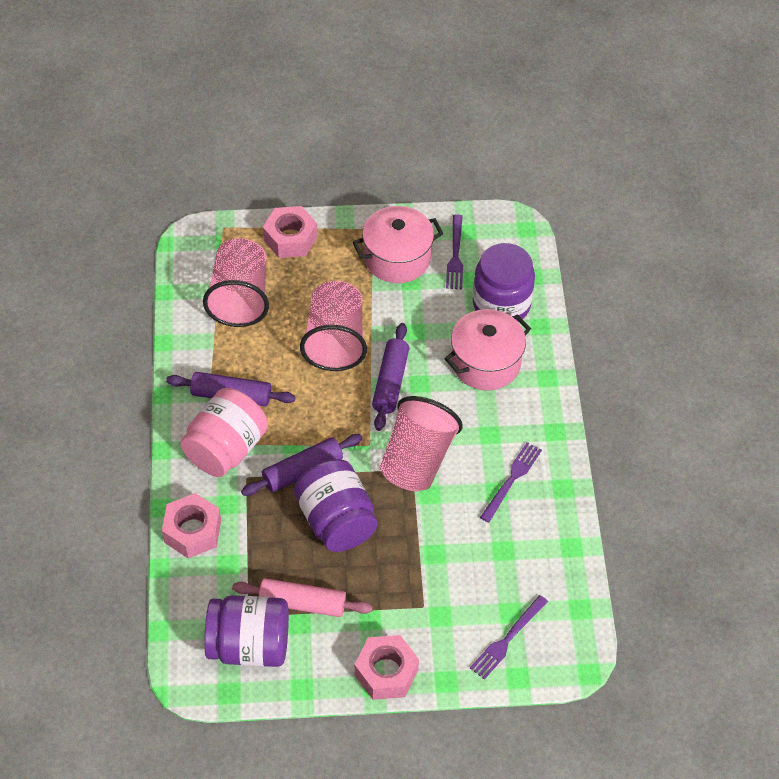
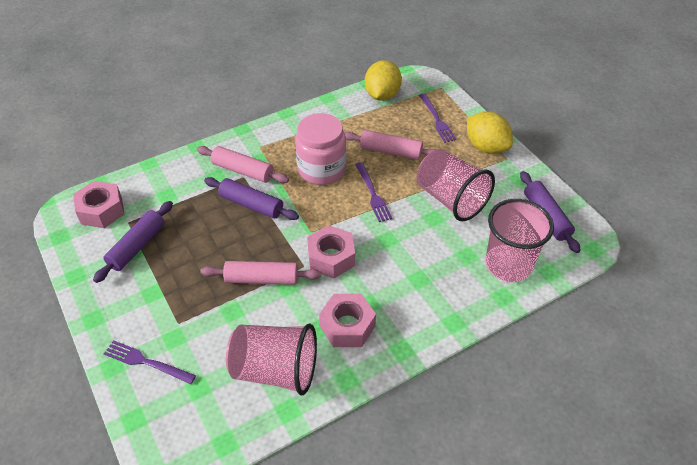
pink pot: [353,206,443,283] [445,309,531,391] = 2 -> none = 0
pink rolling pin: [232,578,373,617] = 1 -> [197,146,289,183] [200,261,321,285] [344,130,437,160] = 3
purple jar: [204,595,289,667] [294,459,377,552] [473,243,535,322] = 3 -> none = 0
yellow lemon: none = 0 -> [365,60,402,101] [467,112,513,154] = 2

